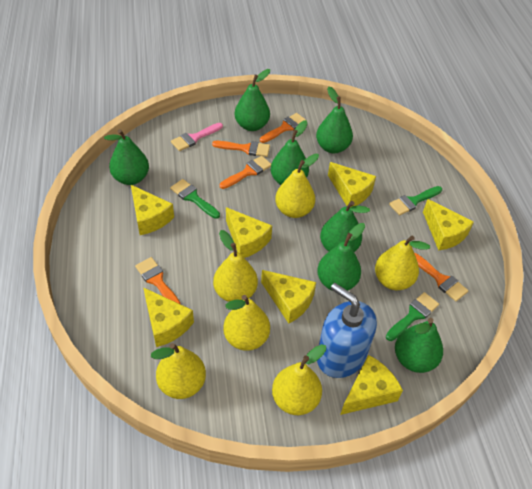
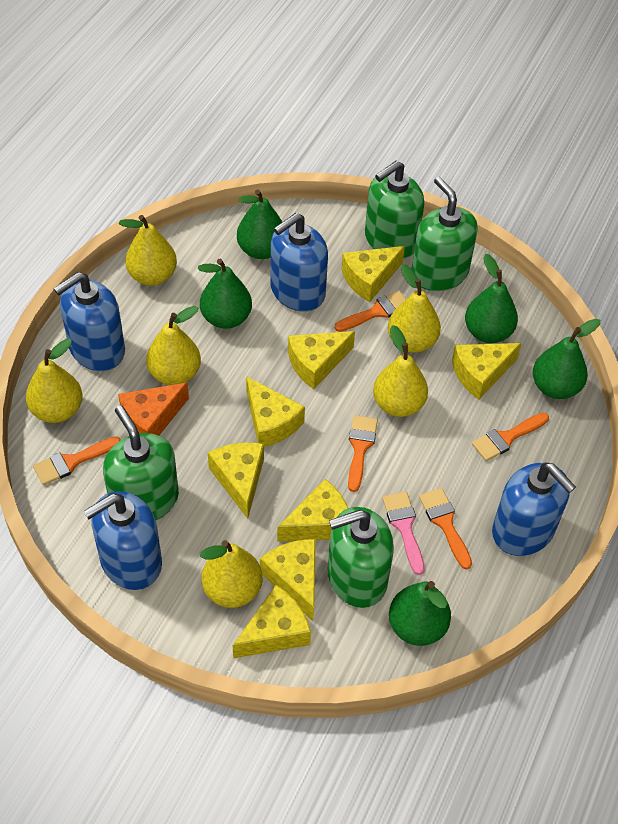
blue soap dispenser: [317,283,377,378] = 1 -> [53,272,125,371] [83,491,162,590] [270,213,328,312] [492,463,576,556] = 4
green brush: [170,179,220,219] [386,292,439,341] [389,186,442,215] = 3 -> none = 0
green pear: [104,129,149,185] [235,69,270,131] [271,120,309,185] [316,87,353,153] [317,223,365,291] [320,201,370,252] [395,318,443,373] = 7 -> [198,259,252,329] [237,189,282,259] [389,581,451,646] [465,254,518,343] [533,319,600,399] = 5
green soap dispenser: none = 0 -> [103,405,179,520] [328,507,394,608] [365,160,424,259] [412,177,478,291] = 4
orange cheese: none = 0 -> [118,382,189,436] = 1
yellow cheese: [131,185,174,235] [143,287,194,347] [226,207,272,258] [261,270,316,323] [328,162,376,207] [340,355,403,415] [423,199,474,251] = 7 -> [208,442,264,519] [233,585,311,658] [246,376,305,447] [260,539,316,621] [277,479,348,542] [288,331,355,389] [341,246,405,302] [452,343,522,399] = 8

